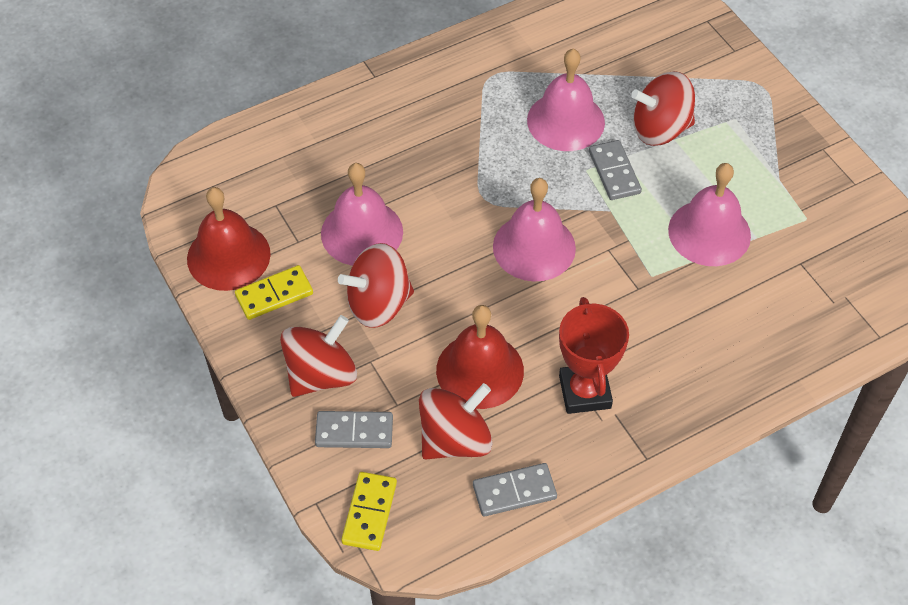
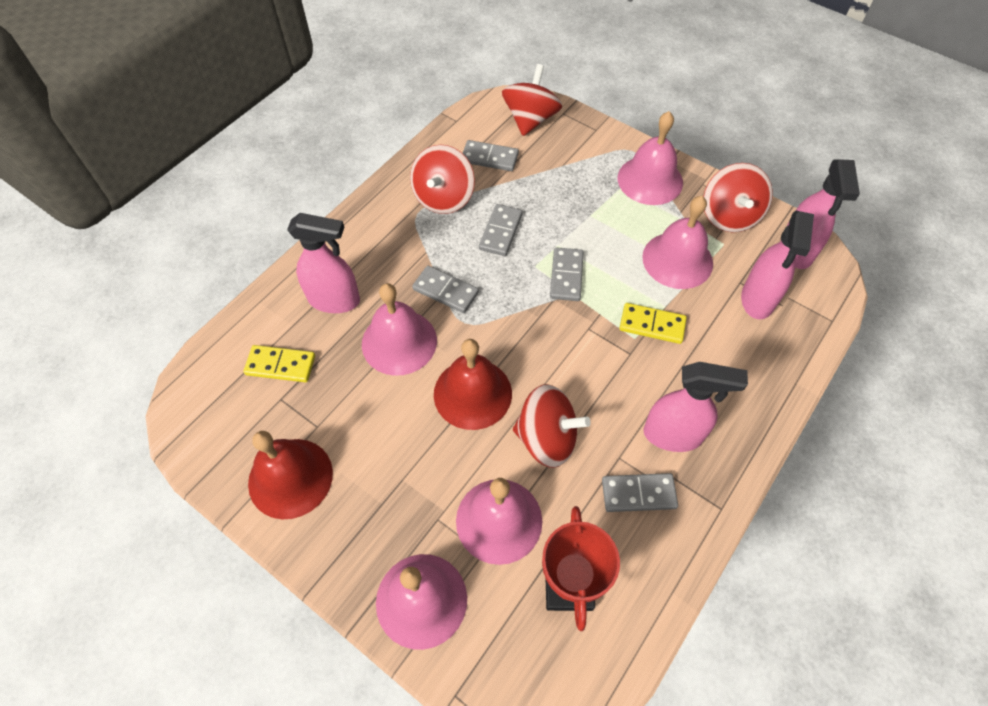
grey domino: [315,411,393,448] [473,463,557,517] [589,140,642,200] = 3 -> [412,266,479,313] [463,140,519,171] [479,204,522,256] [550,247,584,301] [602,473,678,512] = 5
pink bell: [321,163,403,266] [493,178,576,282] [527,49,605,151] [668,163,751,266] = 4 -> [362,283,437,376] [376,554,467,650] [456,478,542,565] [618,111,683,205] [642,196,713,289] = 5
pink spray bottle: none = 0 -> [287,213,360,313] [643,362,748,452] [741,211,814,319] [780,159,860,269] = 4

